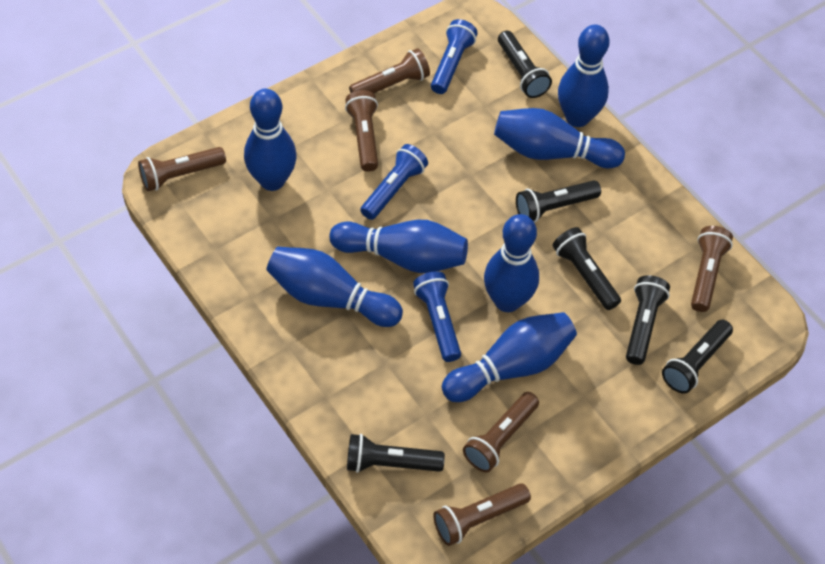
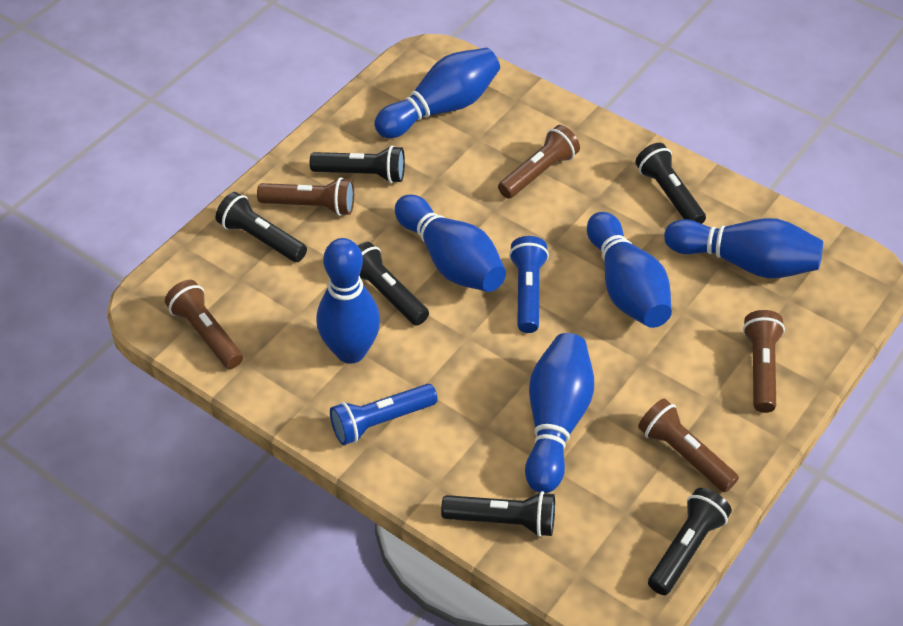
blue bowling pin: [244,89,297,191] [266,247,403,327] [330,220,468,273] [442,312,577,402] [484,214,539,312] [494,108,625,168] [558,25,610,127] = 7 -> [316,238,380,364] [374,48,500,138] [395,195,506,292] [525,333,594,493] [587,212,672,328] [664,218,823,278] = 6
blue flashlight: [360,144,428,220] [413,271,461,362] [431,19,478,94] = 3 -> [330,384,438,445] [509,236,549,333] = 2
brown flashlight: [138,147,226,191] [345,90,378,172] [349,48,430,93] [433,483,531,546] [463,392,539,472] [691,226,733,312] = 6 -> [165,280,243,369] [257,177,354,216] [498,125,580,199] [638,399,739,492] [743,310,785,413] = 5

